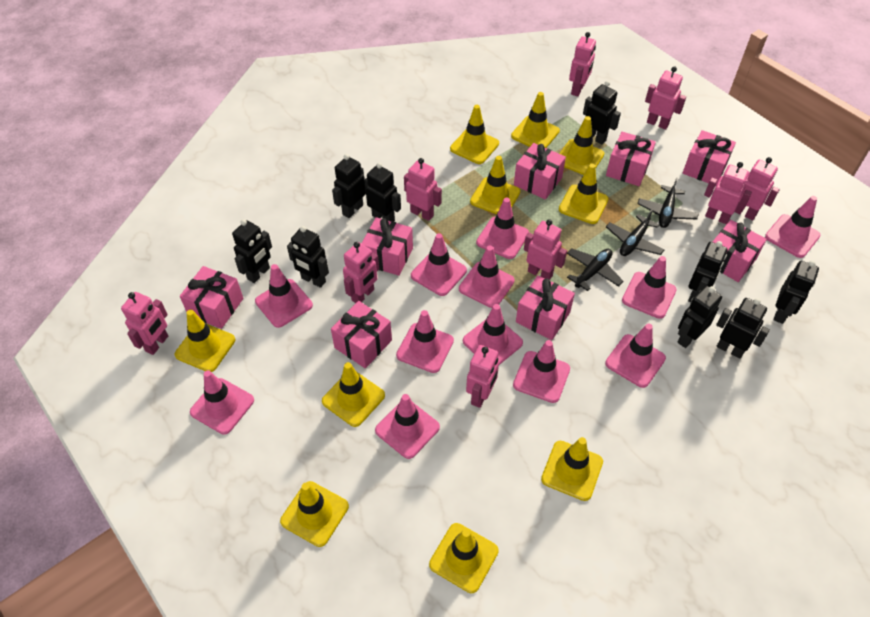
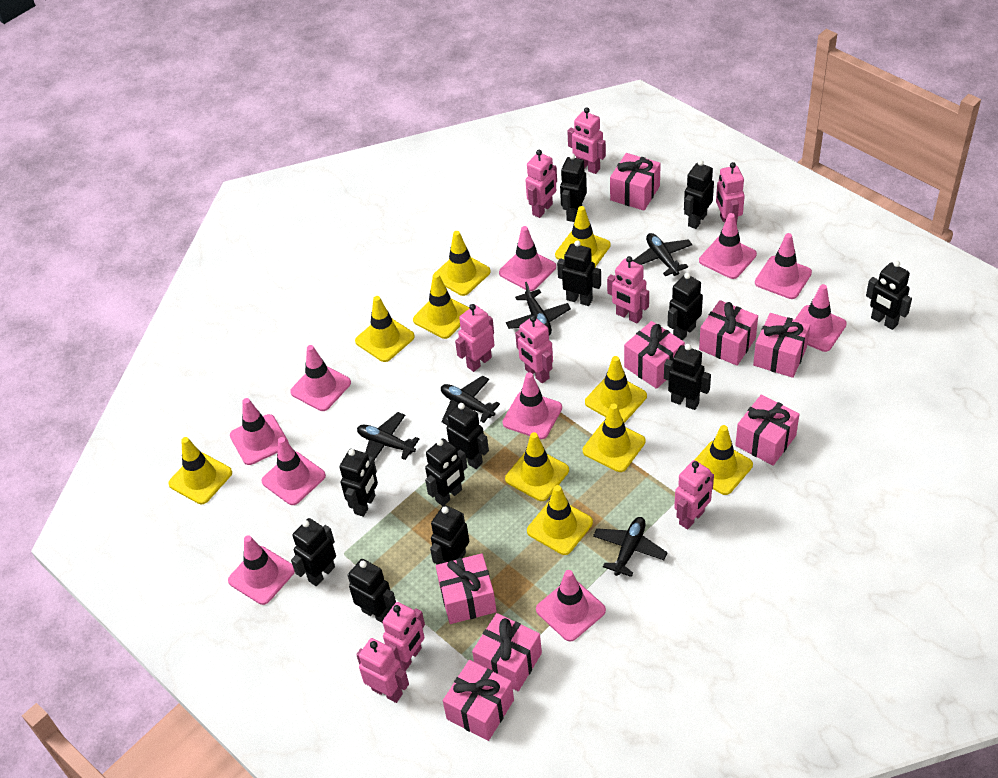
black plane: [567,248,623,291] [606,209,664,256] [638,177,699,228] = 3 -> [357,412,419,460] [441,376,500,425] [506,282,571,336] [593,517,668,577] [633,233,692,276] = 5
black robot: [232,219,272,283] [287,226,329,288] [332,154,366,218] [364,163,401,222] [583,81,621,145] [678,286,722,348] [688,241,728,302] [716,298,770,359] [774,260,819,324] = 9 -> [291,518,336,586] [339,449,378,517] [348,559,396,623] [425,438,467,506] [430,505,469,565] [446,403,489,469] [557,240,601,306] [560,153,587,222] [664,344,711,410] [667,273,703,341] [684,160,714,229] [866,261,912,330] = 12
pink traffic cone: [190,370,254,435] [255,264,313,328] [375,394,440,459] [396,310,454,373] [411,233,467,296] [459,245,515,308] [463,304,523,365] [476,198,529,259] [513,340,570,403] [605,324,666,388] [622,256,677,319] [765,196,821,258] = 12 -> [228,535,295,605] [230,398,289,465] [261,437,326,505] [290,345,351,411] [499,226,556,291] [502,372,562,439] [536,570,606,641] [699,213,757,279] [755,233,812,299] [795,284,847,352] = 10

